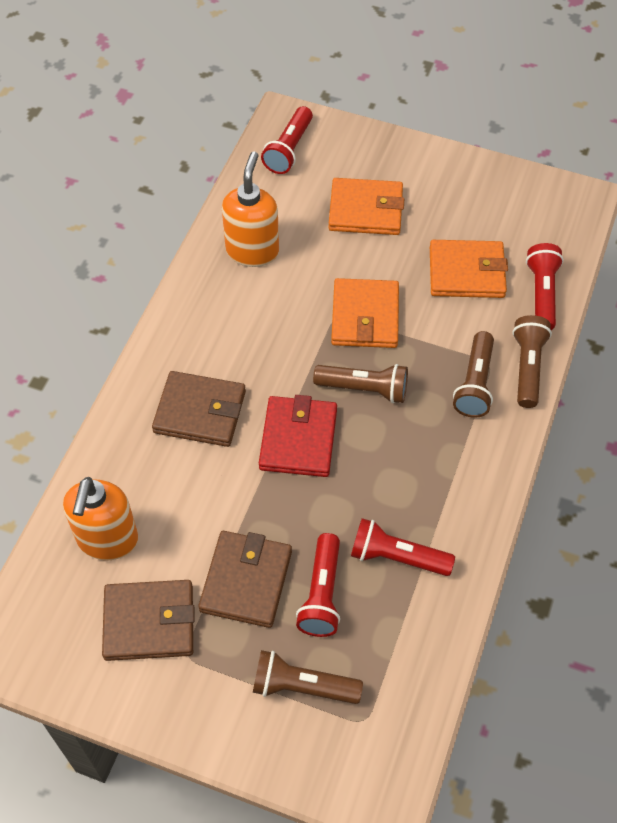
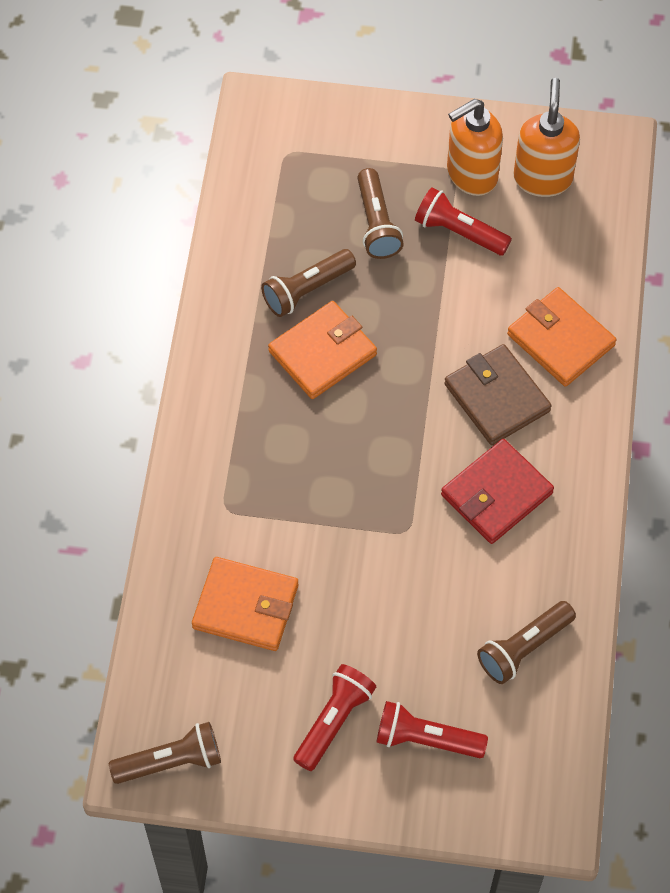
brown wallet: [102,580,195,661] [152,371,246,447] [198,531,292,628] = 3 -> [444,344,552,445] = 1
red flashlight: [261,106,313,174] [296,533,340,637] [351,518,455,576] [526,243,564,330] = 4 -> [293,664,376,771] [376,701,488,758] [415,187,512,255] = 3

